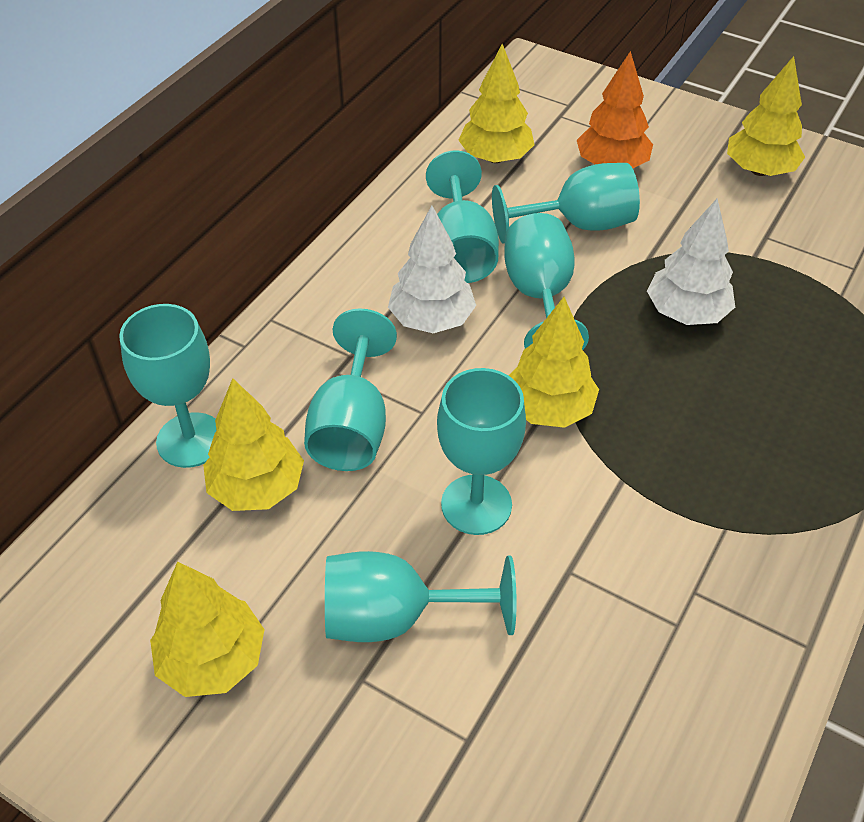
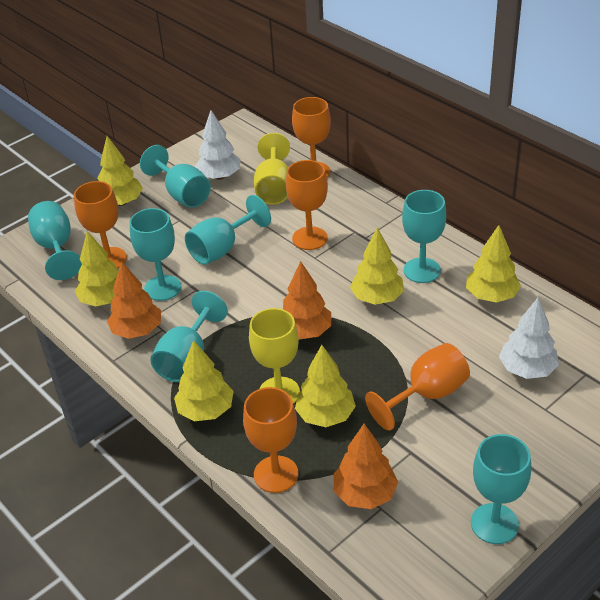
orange goblet: none = 0 -> [74,181,127,269] [243,387,298,493] [286,160,328,250] [292,97,331,177] [365,343,470,431] = 5
orange tree: [577,51,653,168] = 1 -> [107,261,161,339] [283,261,331,339] [334,424,398,509] = 3
yellow goblet: none = 0 -> [249,308,300,404] [254,133,290,205] = 2
yellow tree: [150,561,265,697] [203,378,304,511] [458,44,534,163] [508,297,599,428] [727,56,805,176] = 5 -> [75,231,118,307] [98,136,143,206] [174,340,234,421] [295,345,356,427] [350,227,404,305] [466,225,521,303] = 6

